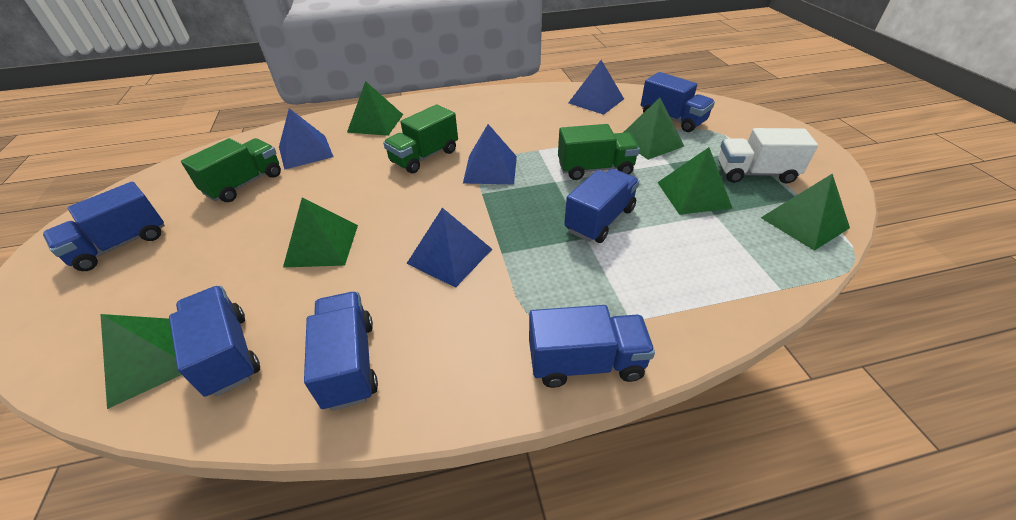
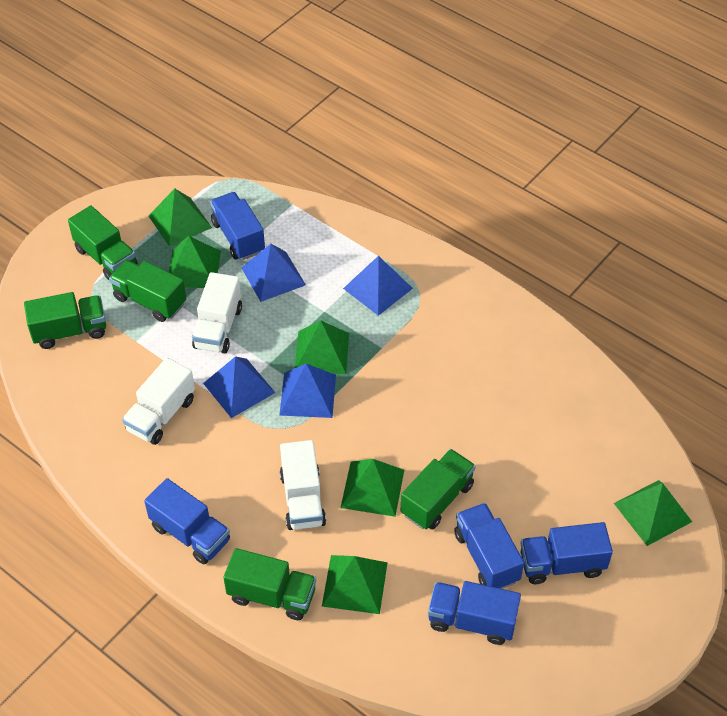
blue truck: [43,182,165,271] [169,286,260,397] [304,292,378,411] [529,305,655,388] [564,169,639,243] [641,72,715,132] = 6 -> [144,478,230,564] [210,192,265,260] [428,581,521,645] [454,503,524,589] [521,522,613,584] = 5
green truck: [181,138,281,202] [383,104,458,173] [558,124,640,180] = 3 -> [24,292,106,349] [68,205,138,280] [109,260,186,322] [223,548,316,620] [401,449,476,530] = 5
white truck: [718,128,818,184] = 1 -> [122,358,195,445] [192,272,242,354] [280,440,326,530] = 3

